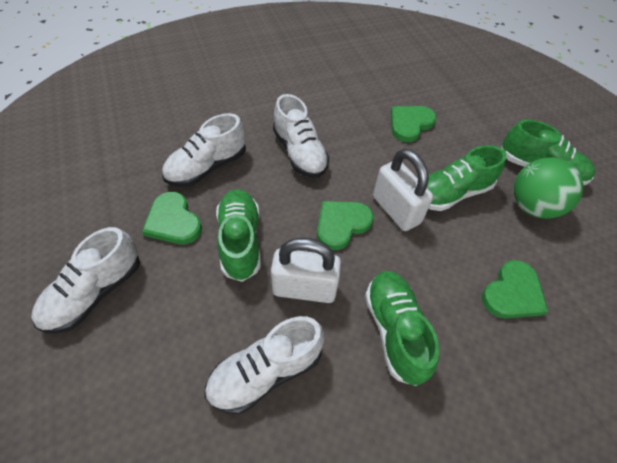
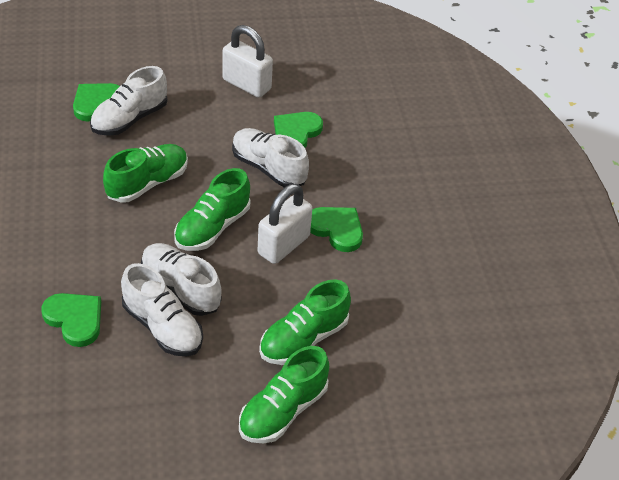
green ball: [514,158,584,219] = 1 -> none = 0

